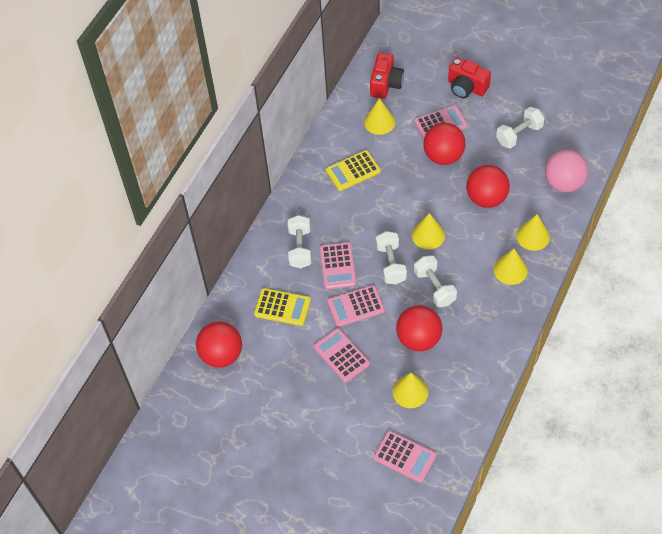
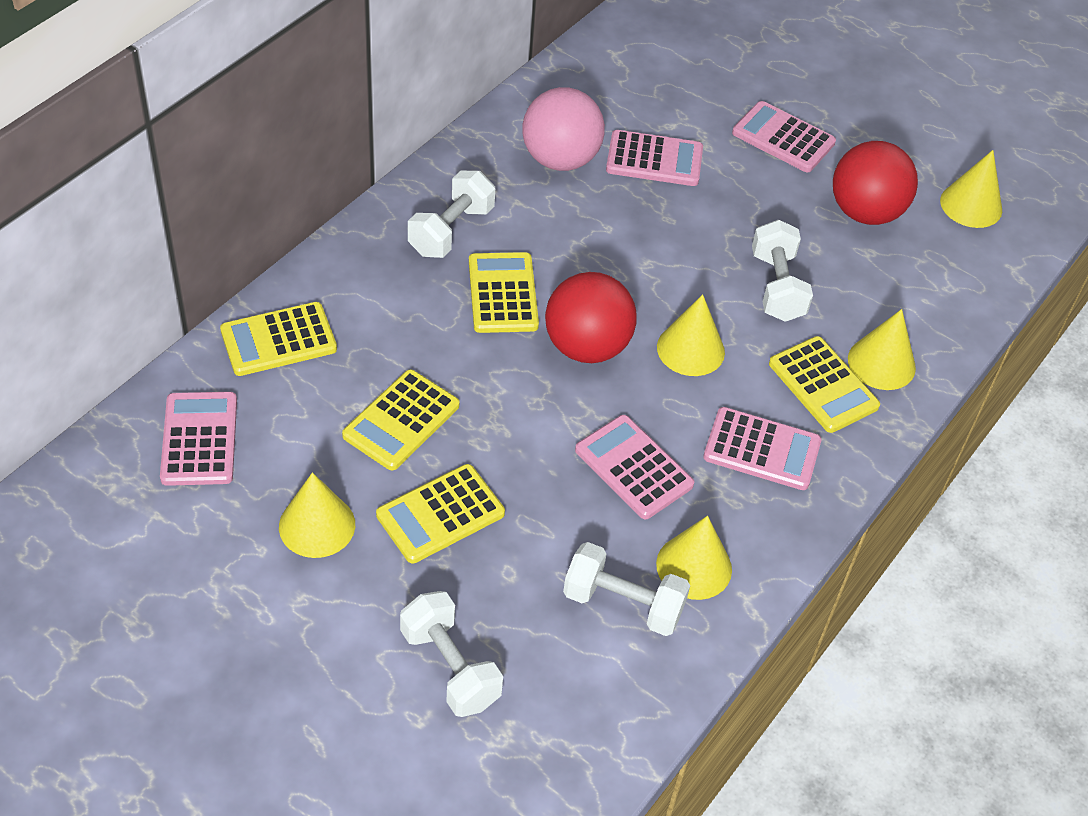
red ball: [196,321,242,368] [396,305,442,351] [423,123,466,165] [466,165,510,208] = 4 -> [545,272,637,363] [833,141,918,225] = 2
red camera: [370,53,404,99] [448,57,491,99] = 2 -> none = 0
yellow calculator: [254,288,311,326] [326,150,381,191] = 2 -> [220,302,337,376] [342,370,459,470] [376,464,505,563] [469,252,539,333] [769,336,880,433] = 5

